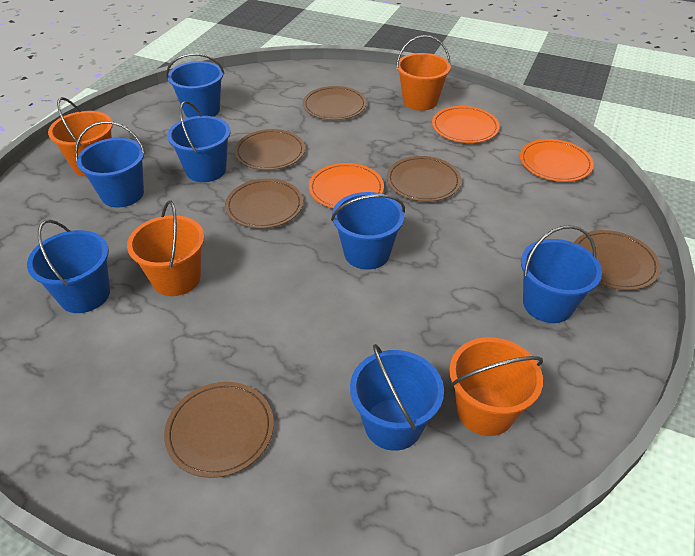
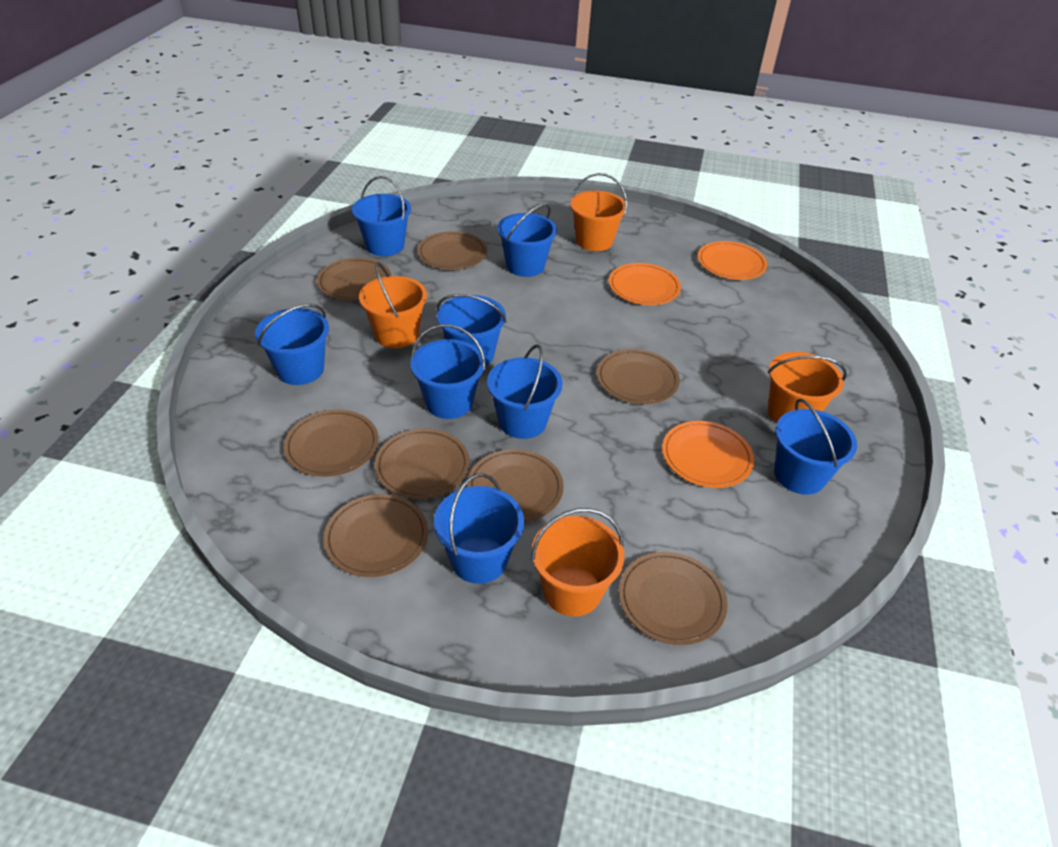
blue bucket: [27,220,110,313] [75,121,146,208] [166,53,225,118] [167,101,231,182] [331,192,405,270] [350,344,444,451] [521,225,602,323] = 7 -> [255,304,329,385] [352,176,411,256] [411,324,485,419] [434,473,524,584] [437,294,507,366] [487,344,563,439] [497,204,557,277] [774,398,857,495] = 8
brown plate: [164,382,274,478] [225,179,303,229] [234,129,305,170] [303,86,367,120] [387,156,461,202] [574,230,660,290] = 6 -> [284,410,379,477] [317,258,392,301] [324,494,428,577] [375,429,470,499] [417,231,487,270] [467,449,564,522] [597,349,680,404] [619,552,727,645] = 8

